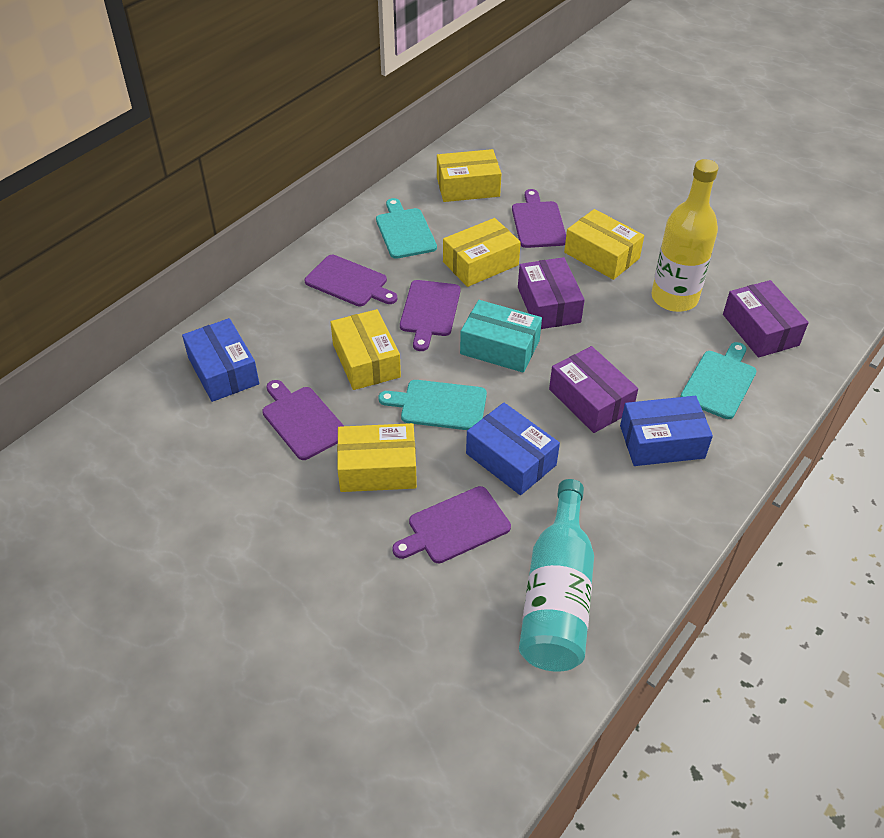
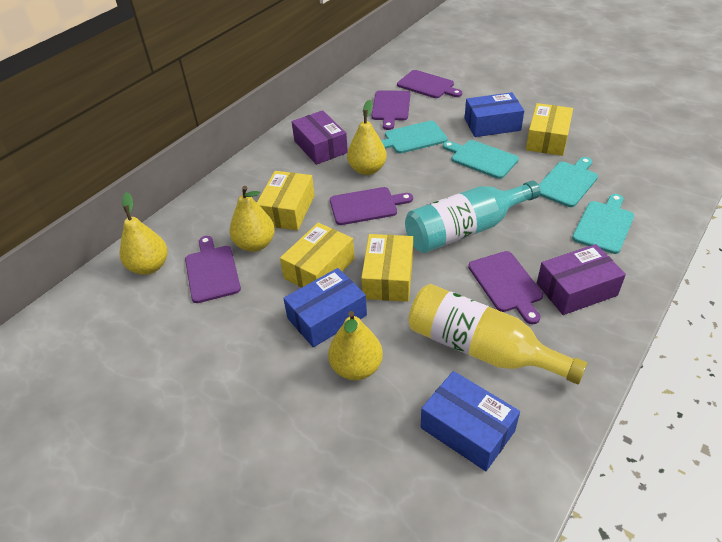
purple box: [518,257,585,329] [549,346,638,433] [723,280,809,358] = 3 -> [292,110,348,165] [537,244,626,315] = 2
turquoise box: [460,300,542,373] = 1 -> none = 0
turquoise cutting board: [376,198,437,259] [378,380,487,430] [680,342,756,419] = 3 -> [381,121,448,153] [443,140,519,179] [539,157,598,207] [572,194,634,254] = 4
yellow box: [331,309,401,390] [337,423,417,492] [437,149,502,202] [443,218,521,287] [564,209,644,280] = 5 -> [257,171,315,230] [280,223,355,288] [361,234,413,302] [526,103,573,156] = 4
yellow pear: none = 0 -> [120,192,168,275] [229,186,275,252] [328,311,383,380] [347,100,387,175] = 4

